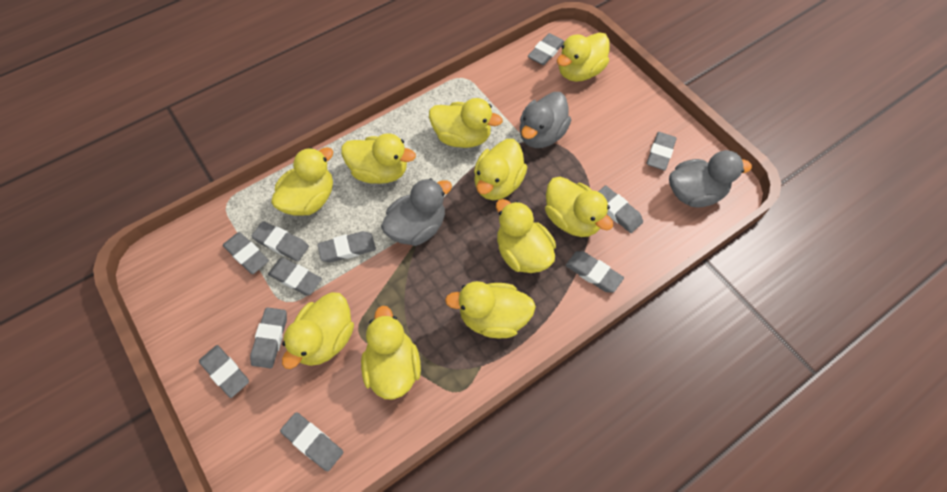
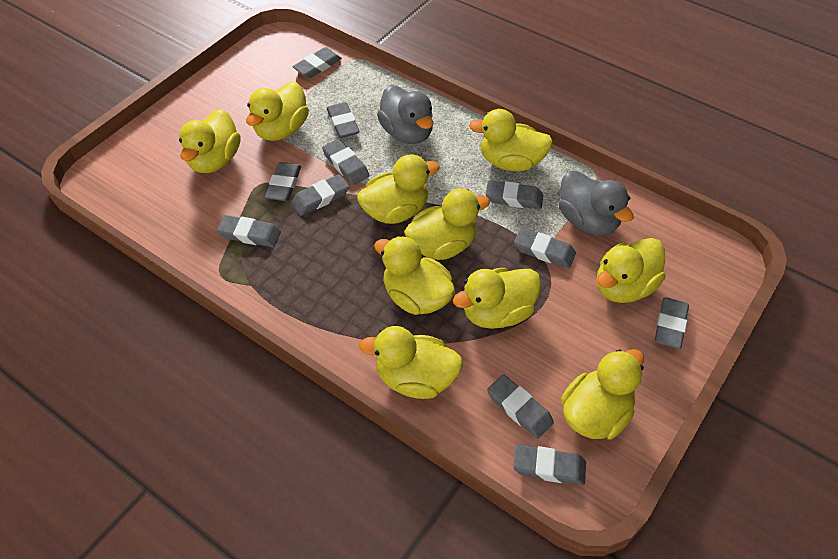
grey duck: [381,178,452,246] [520,92,571,148] [669,150,752,208] = 3 -> [377,85,434,144] [558,170,634,235] = 2

